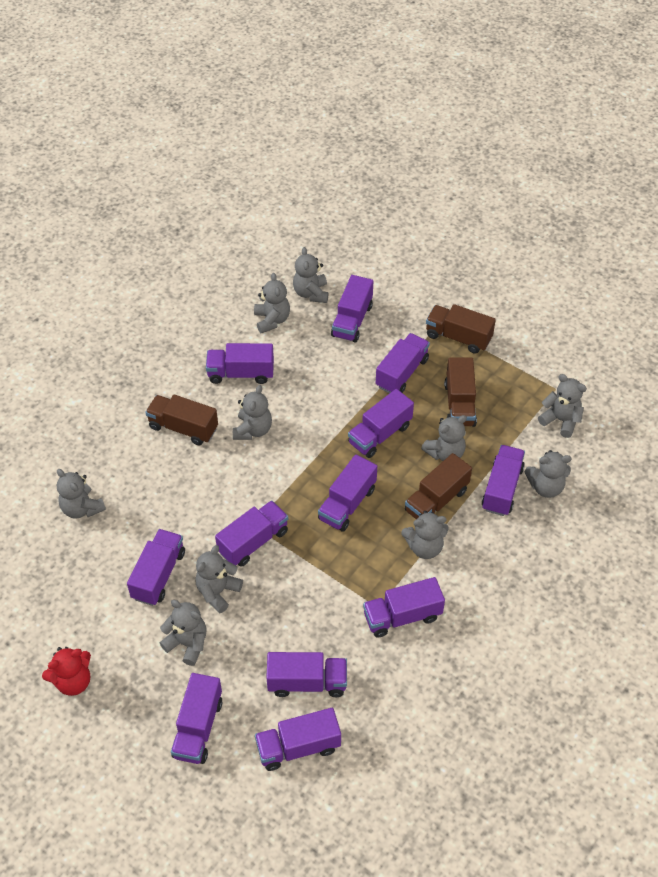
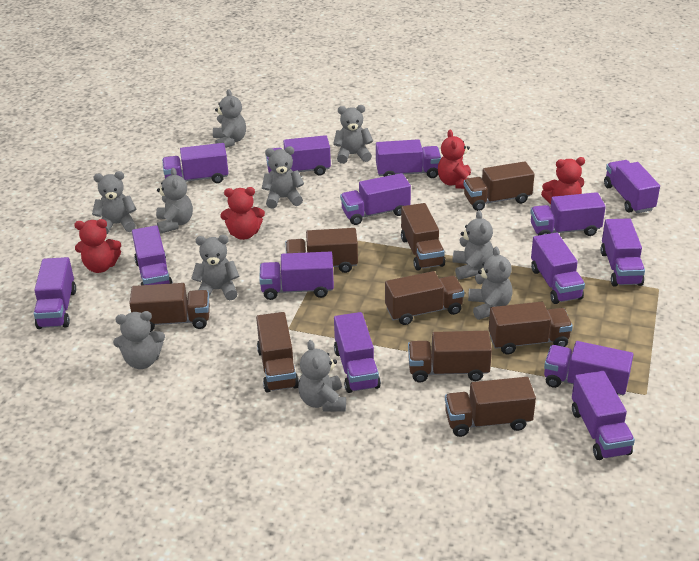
brown truck: [145,395,218,445] [405,453,472,519] [426,304,496,354] [444,357,477,427] = 4 -> [129,283,210,332] [256,312,299,392] [286,228,358,273] [385,271,464,325] [401,203,445,270] [408,331,492,383] [445,377,536,437] [464,161,535,211] [489,302,573,354] = 9
purple truck: [127,529,185,606] [171,673,223,764] [206,343,274,384] [215,500,288,567] [255,708,341,771] [266,652,347,697] [318,454,377,532] [331,275,373,342] [348,389,414,458] [363,577,445,638] [376,333,430,393] [482,445,525,516] = 12 -> [34,257,76,329] [132,225,173,285] [162,143,228,183] [259,251,334,300] [266,135,331,176] [334,312,381,393] [340,173,411,225] [376,139,441,178] [530,192,606,236] [531,232,585,304] [544,341,634,395] [572,371,635,460] [600,218,645,287] [604,160,660,213] = 14
red teddy bear: [42,647,91,696] = 1 -> [74,219,121,273] [220,187,265,240] [438,130,471,189] [541,157,585,204] = 4

